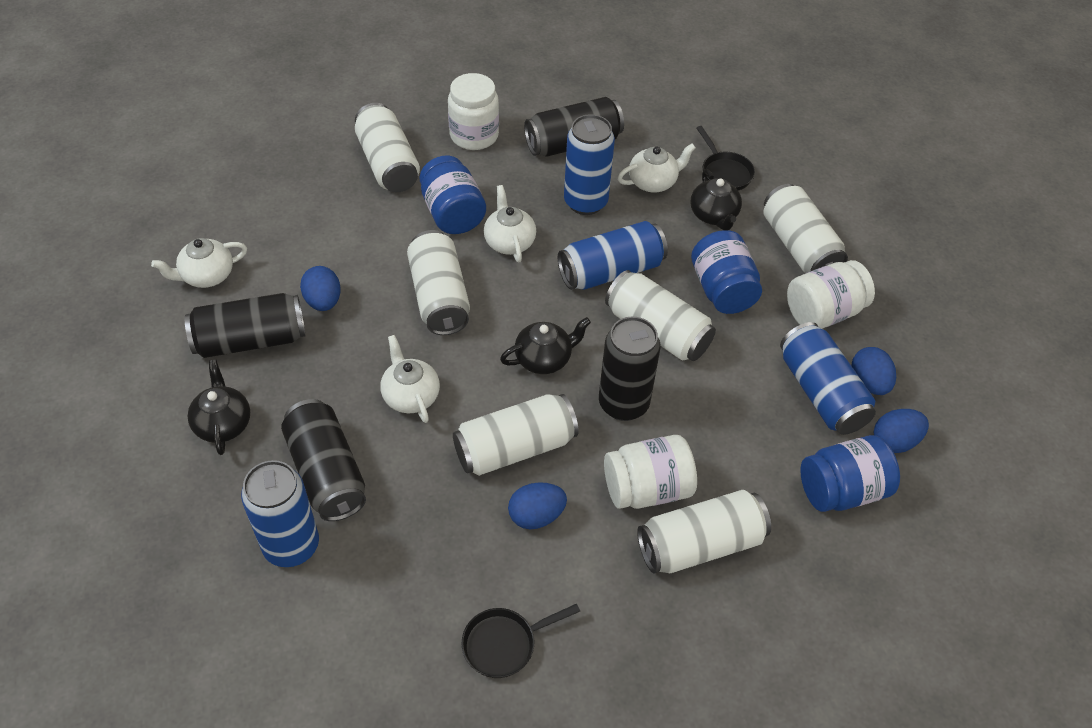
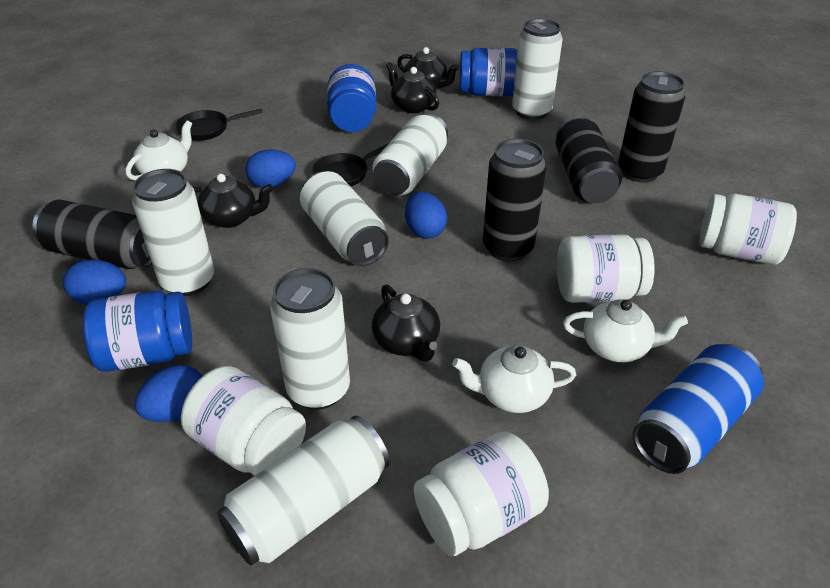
black teapot: [188,360,250,455] [500,317,591,374] [690,169,742,230] = 3 -> [193,174,274,228] [372,284,440,362] [386,62,439,113] [397,47,459,89] = 4
blue can: [241,460,319,567] [558,221,668,290] [564,114,615,215] [780,322,876,435] = 4 -> [633,344,764,474] = 1
white jar: [448,73,499,150] [604,435,697,509] [787,260,875,329] = 3 -> [181,366,306,476] [414,431,549,556] [557,234,655,303] [699,194,797,265] = 4
white teapot: [151,238,247,288] [380,335,440,423] [484,185,536,262] [618,143,696,193] = 4 -> [126,120,192,181] [452,345,576,413] [563,300,688,362] = 3

